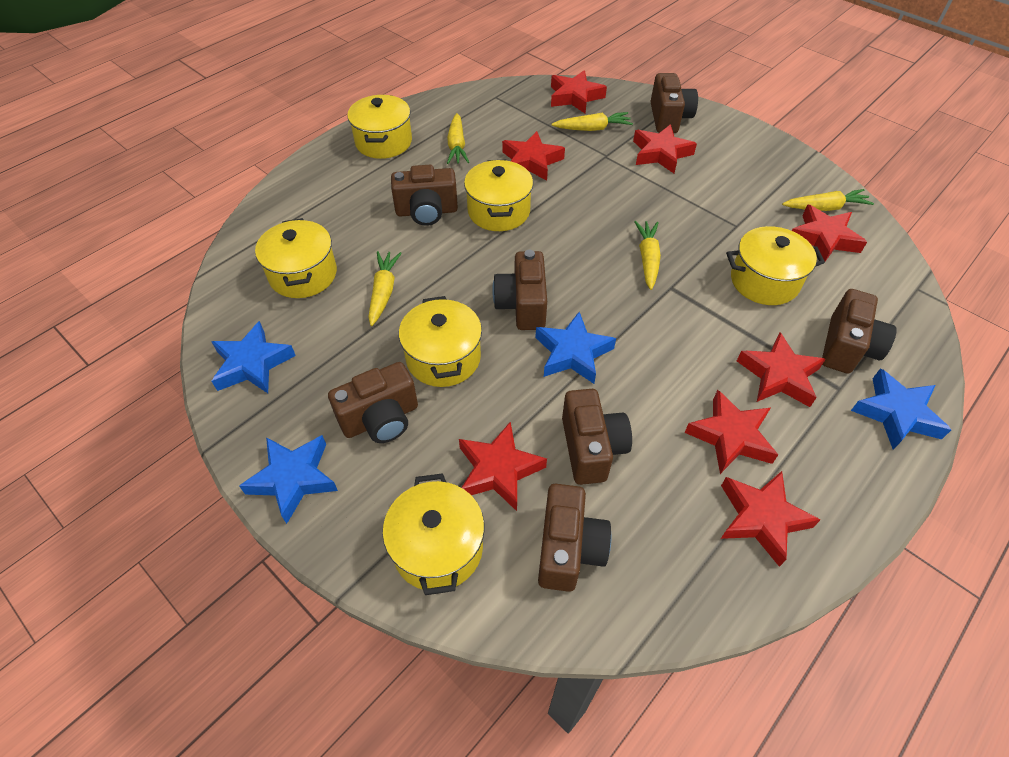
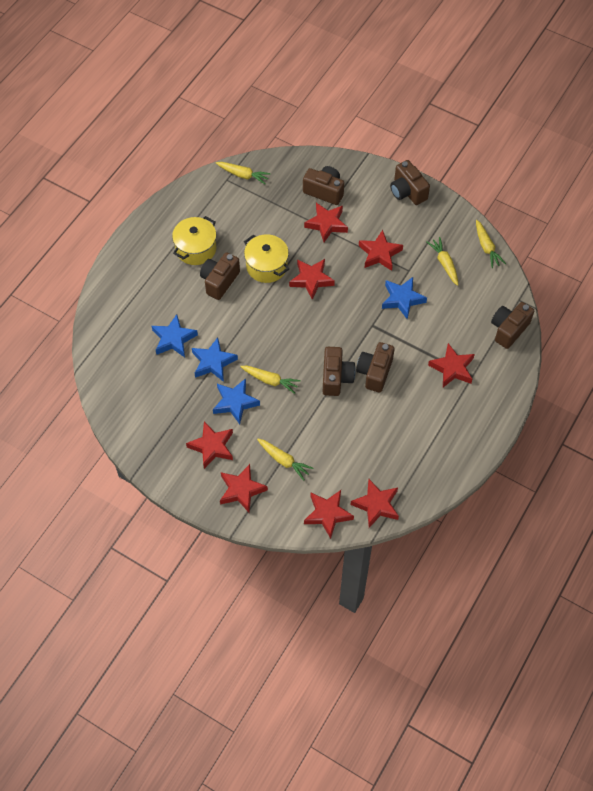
brown camera: [328,362,418,443] [391,165,458,226] [492,250,547,330] [538,484,611,592] [562,389,632,485] [650,73,698,133] [822,289,897,374] = 7 -> [200,252,240,300] [303,166,344,205] [323,347,356,396] [356,342,394,393] [390,160,430,205] [491,302,534,349] = 6
yellow pot: [255,218,337,298] [347,95,412,159] [383,473,485,595] [399,296,482,387] [464,160,533,231] [726,226,825,305] = 6 -> [172,216,217,265] [244,234,289,283] = 2

